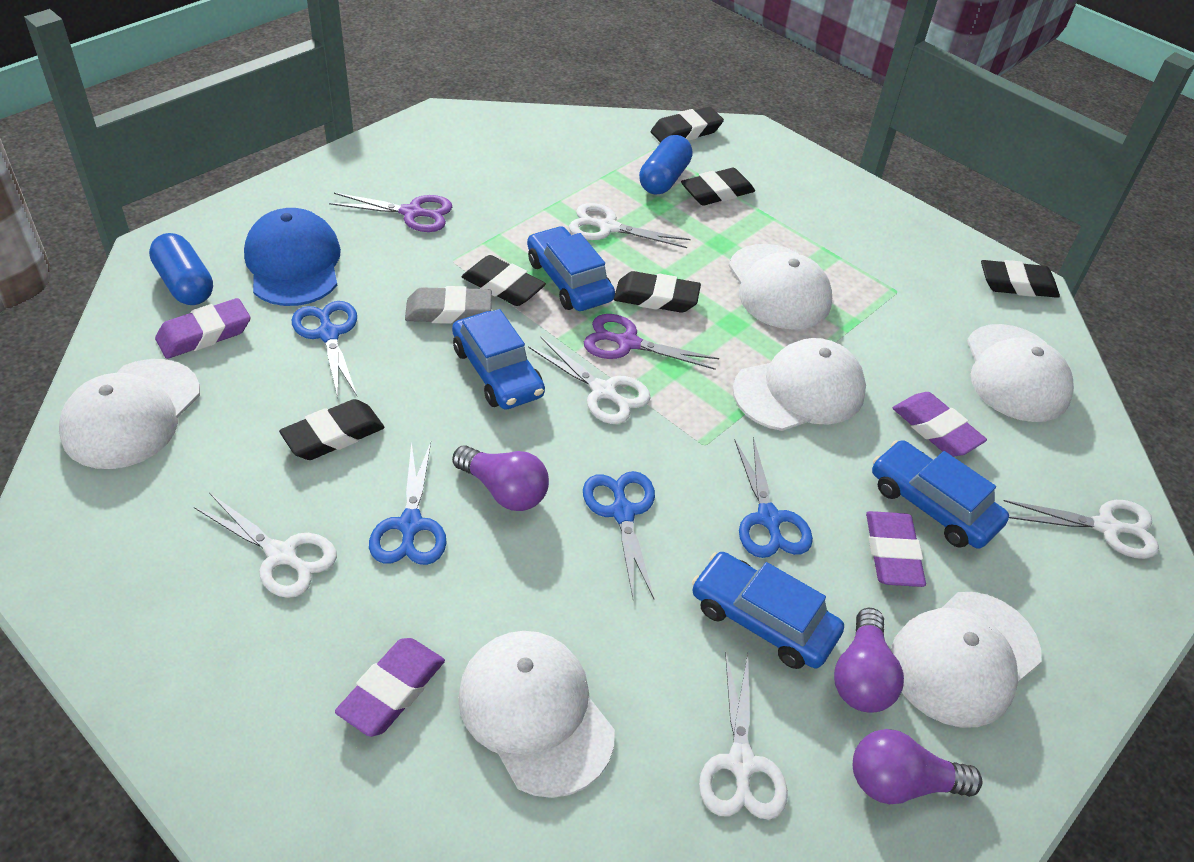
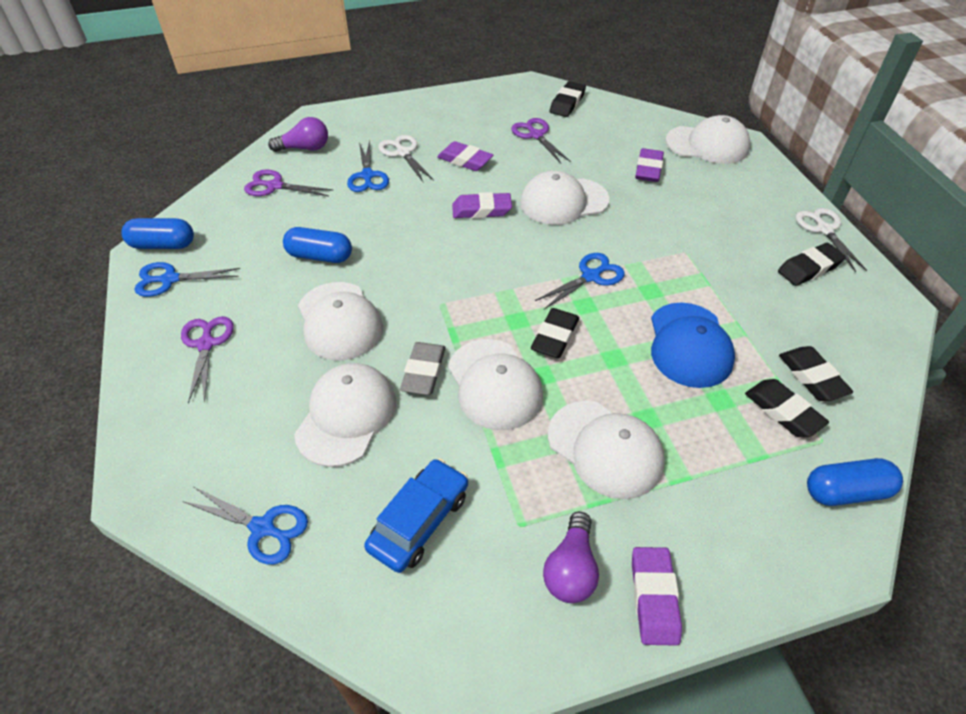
black eraser: [279,399,384,460] [462,255,546,306] [614,271,701,313] [651,107,724,143] [681,168,755,206] [981,260,1060,298] = 6 -> [531,308,579,358] [549,81,586,117] [745,379,829,437] [778,243,846,286] [779,346,853,401] = 5
blue capsule: [149,233,213,305] [639,135,693,195] = 2 -> [122,218,194,249] [283,227,352,263] [807,458,903,506] = 3
blue car: [452,309,545,410] [527,226,615,311] [692,552,844,669] [872,440,1009,549] = 4 -> [364,459,468,573] = 1
purple light bulb: [452,445,549,511] [834,608,904,713] [853,729,982,804] = 3 -> [268,117,328,152] [543,512,599,603] = 2
purple scissors: [329,193,452,232] [584,314,719,370] = 2 -> [181,316,234,403] [244,169,333,196] [511,118,571,163] = 3
white scissors: [194,493,337,598] [528,336,650,424] [569,203,690,248] [699,651,788,819] [1003,500,1159,559] = 5 -> [378,135,434,183] [796,208,867,272] = 2

